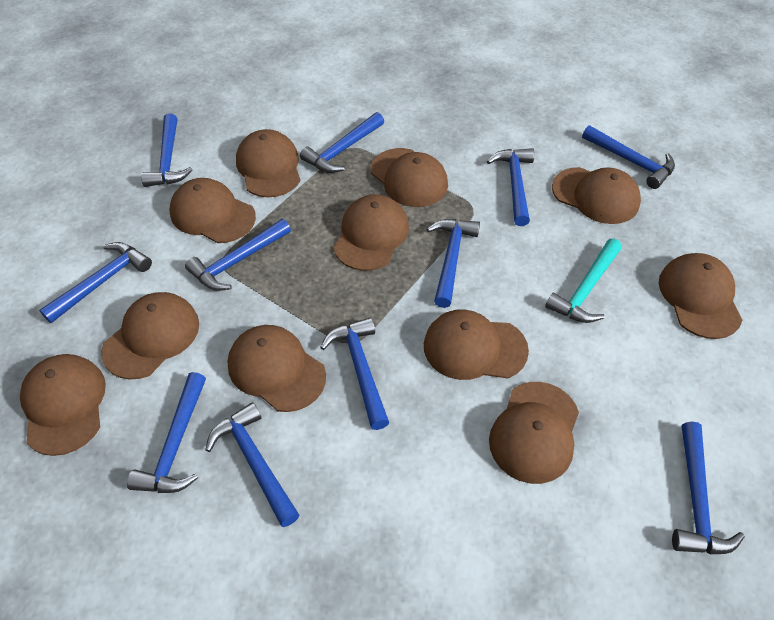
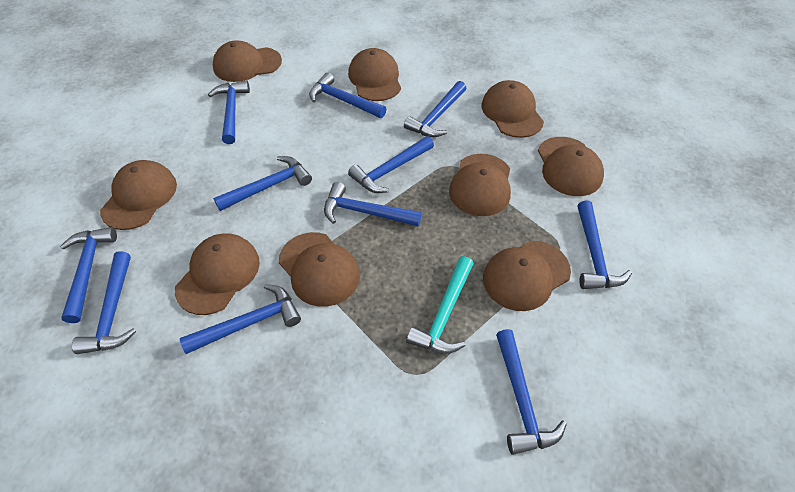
brown cap: [20,354,106,456] [101,292,199,379] [169,178,256,243] [227,325,326,412] [236,129,301,197] [333,194,409,271] [371,148,448,207] [424,310,529,380] [489,382,579,484] [552,167,641,224] [659,253,743,339] = 11 -> [100,160,177,230] [175,233,260,315] [213,40,282,82] [279,232,360,307] [348,48,401,101] [449,154,511,216] [482,80,544,138] [483,241,571,311] [538,137,604,196] = 9

